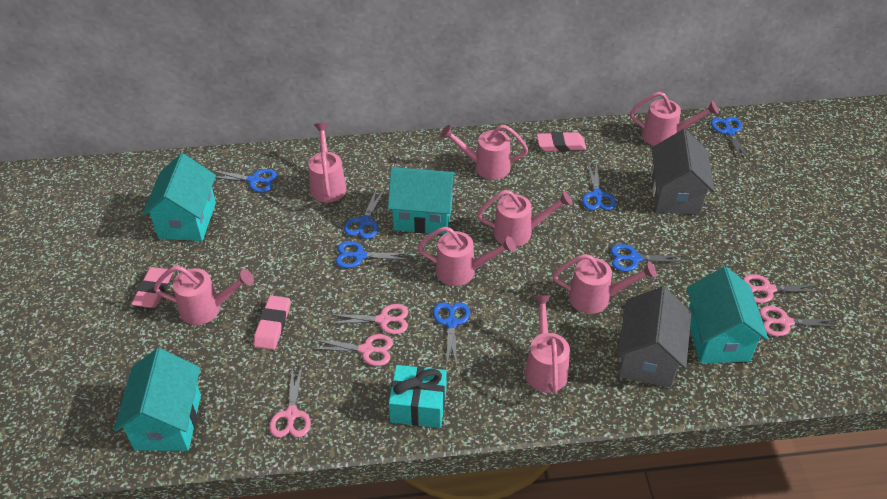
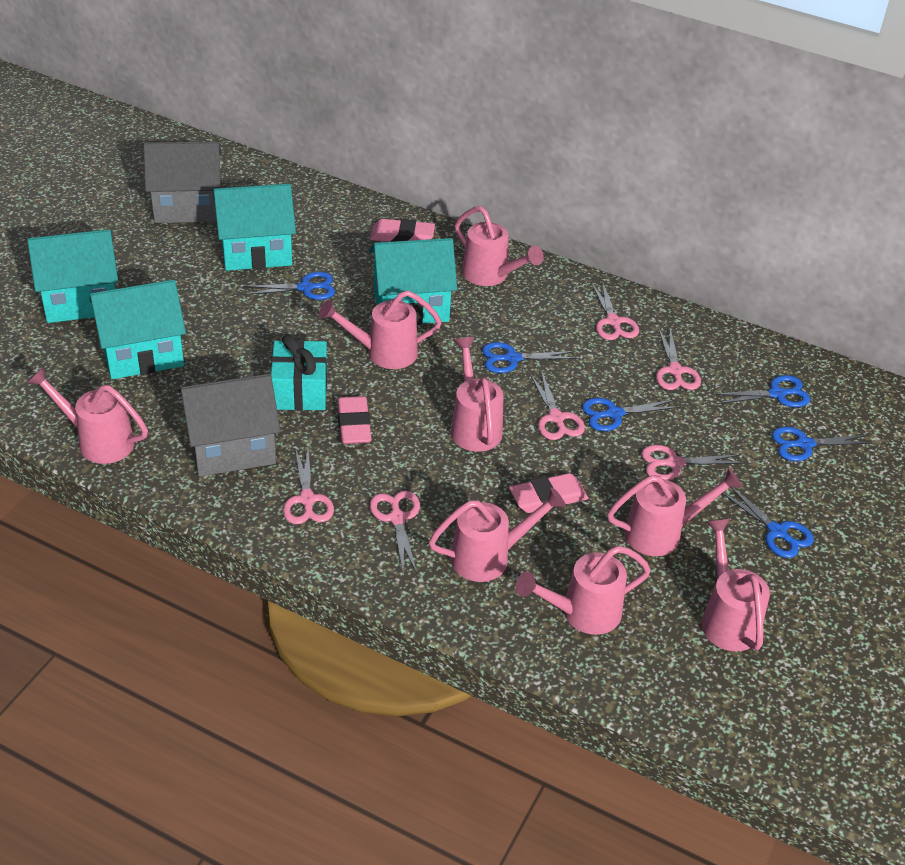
blue scissors: [210,169,277,192] [336,241,411,268] [344,188,385,239] [433,302,470,366] [582,161,616,210] [610,244,687,272] [711,117,750,161] = 7 -> [243,272,335,300] [482,342,578,373] [582,398,680,431] [713,375,810,407] [722,487,814,558] [772,426,872,461] = 6
pink scissors: [269,367,311,437] [311,334,393,366] [330,304,408,334] [743,274,822,303] [759,306,840,336] = 5 -> [283,448,334,524] [370,491,420,573] [530,371,585,440] [591,281,639,340] [641,445,744,480] [656,328,701,390] = 6

